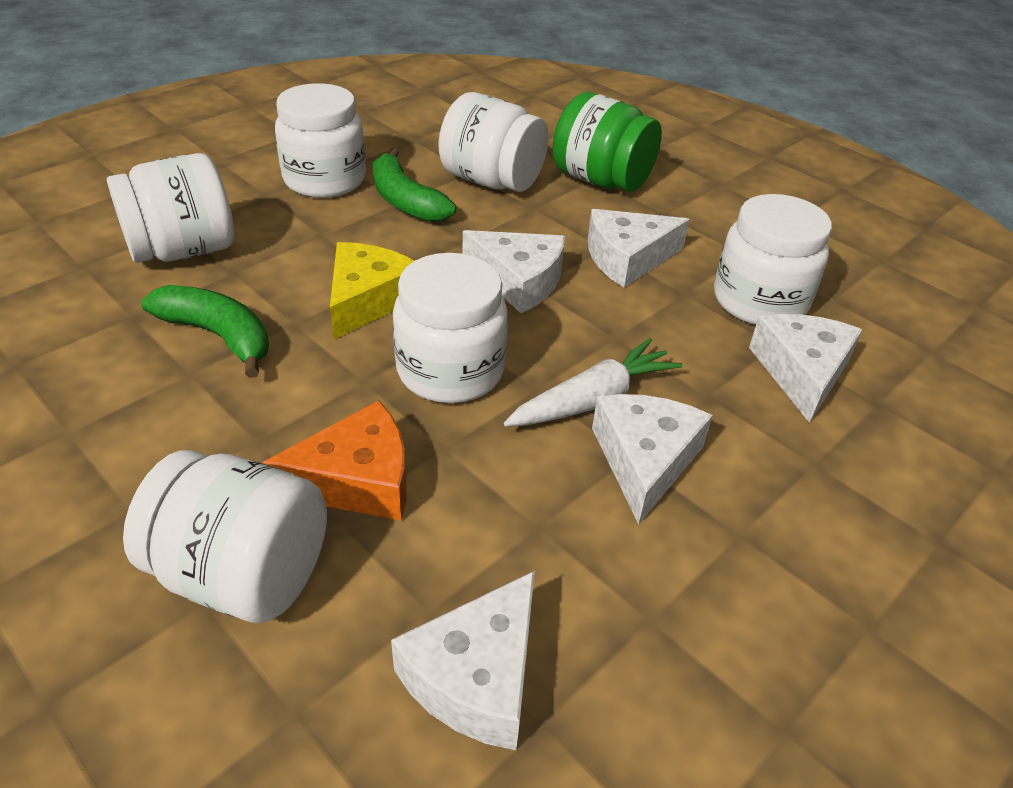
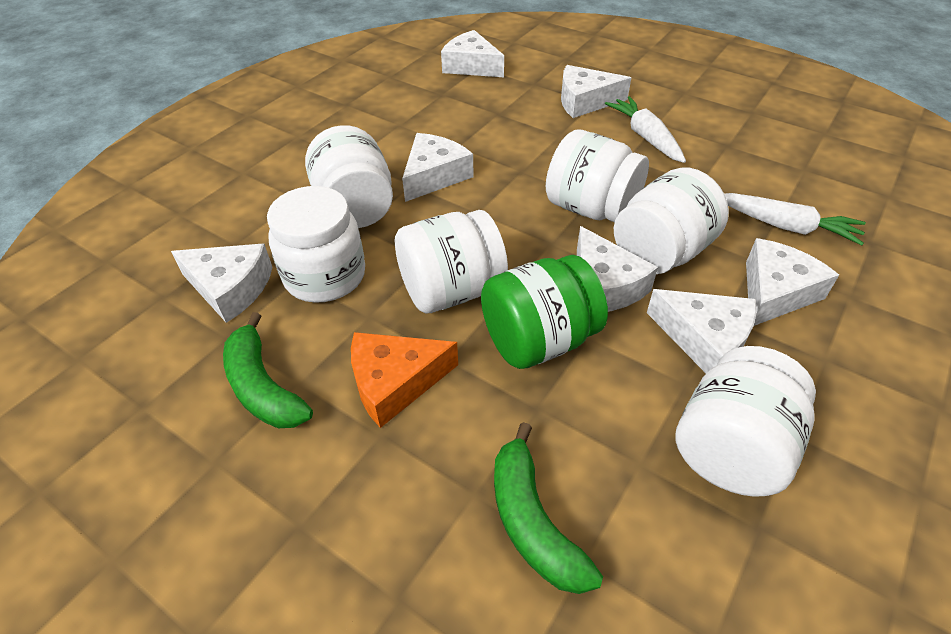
white carrot: [504,338,683,427] = 1 -> [605,96,686,163] [725,193,866,246] = 2
white cheese: [391,571,535,750] [463,230,565,313] [588,209,690,287] [592,394,713,525] [749,314,862,423] = 5 -> [171,244,273,323] [402,133,474,202] [441,30,504,77] [561,65,631,118] [577,226,658,312] [647,289,757,373] [746,238,839,326] = 7
yellow cheese: [330,242,414,339] = 1 -> none = 0

